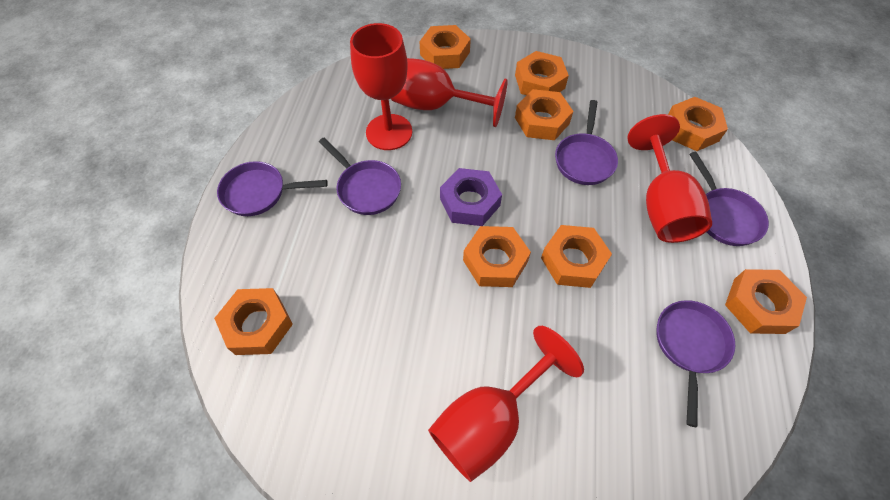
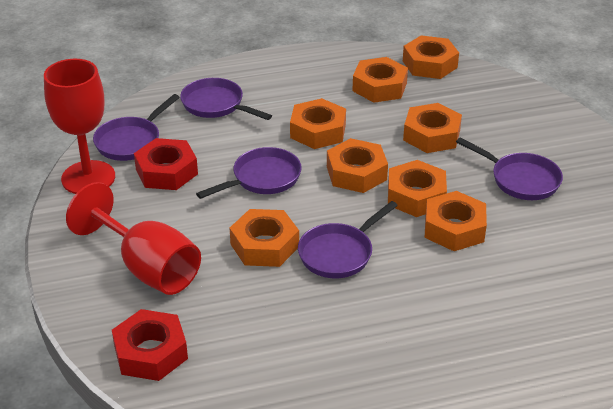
purple nut: [440,168,502,226] = 1 -> none = 0
red goblet: [350,23,412,150] [391,58,508,127] [428,326,584,482] [627,114,712,243] = 4 -> [44,59,115,194] [66,182,201,295] = 2
red nut: none = 0 -> [112,309,188,381] [134,138,198,190] = 2

